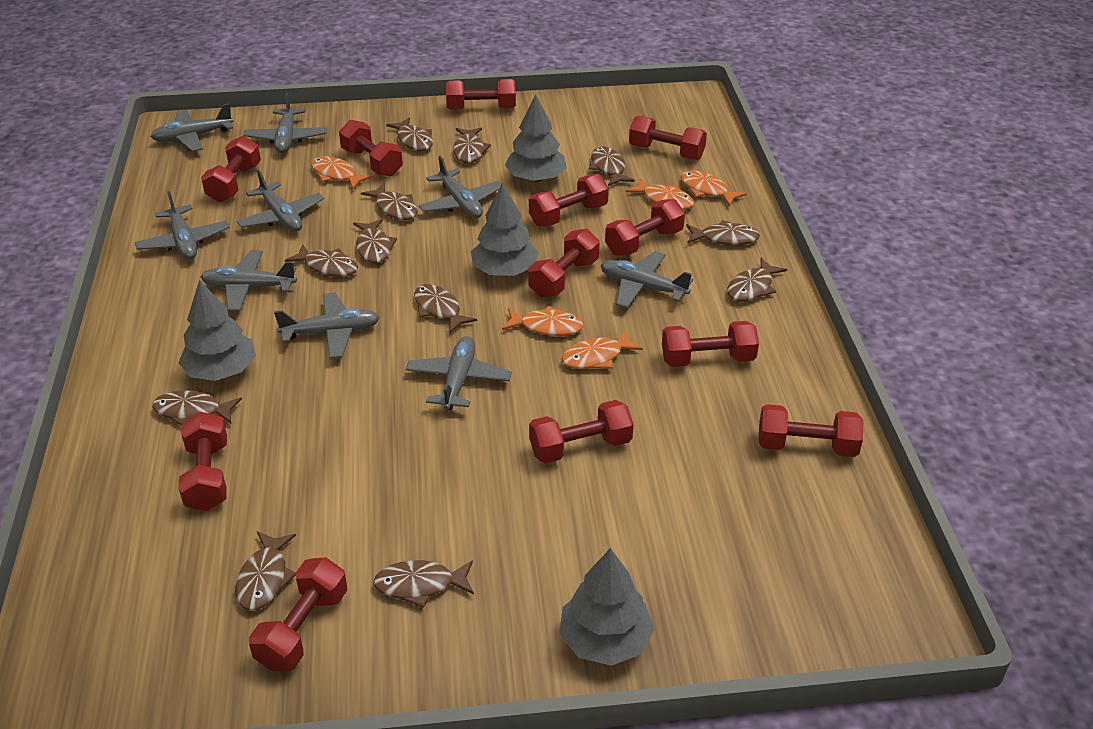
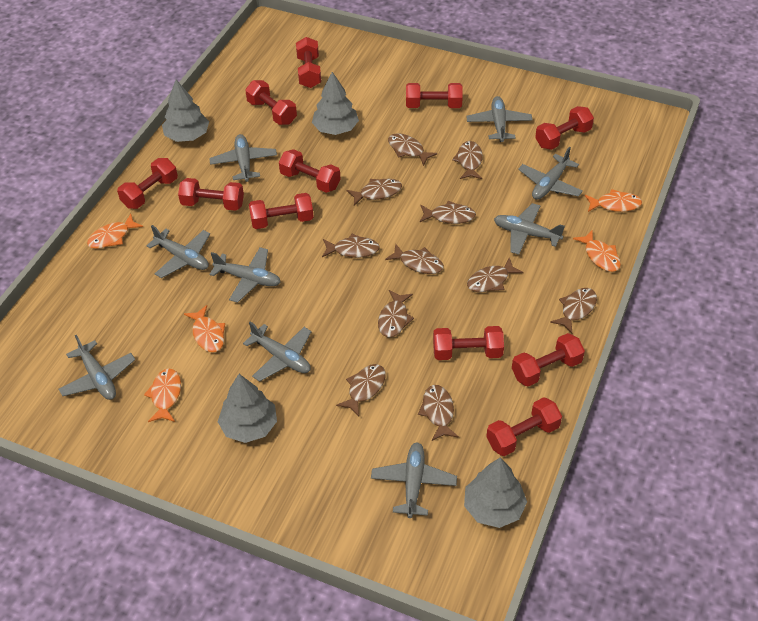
brown fish: [152,390,242,426] [236,531,296,611] [285,244,358,277] [353,219,397,263] [361,183,418,220] [373,560,474,608] [386,117,433,151] [414,284,477,333] [453,127,491,163] [589,146,635,186] [686,220,760,245] [727,258,787,301] = 12 -> [322,234,380,258] [336,364,386,417] [347,179,402,206] [378,290,414,337] [385,243,444,274] [388,133,437,166] [418,385,459,441] [420,201,476,224] [452,141,483,179] [467,258,524,292] [550,288,597,333] = 11
red dumbbell: [178,412,227,511] [201,136,261,202] [249,557,347,671] [339,120,403,176] [446,79,516,110] [528,229,600,297] [529,174,609,227] [529,400,634,463] [605,199,685,256] [629,115,707,160] [662,321,759,367] [758,404,864,457] = 12 -> [117,158,178,209] [178,178,244,211] [245,80,297,125] [249,193,314,229] [279,149,341,193] [296,37,321,88] [406,83,463,108] [433,326,504,360] [486,397,562,456] [512,333,585,386] [535,106,594,150] = 11

